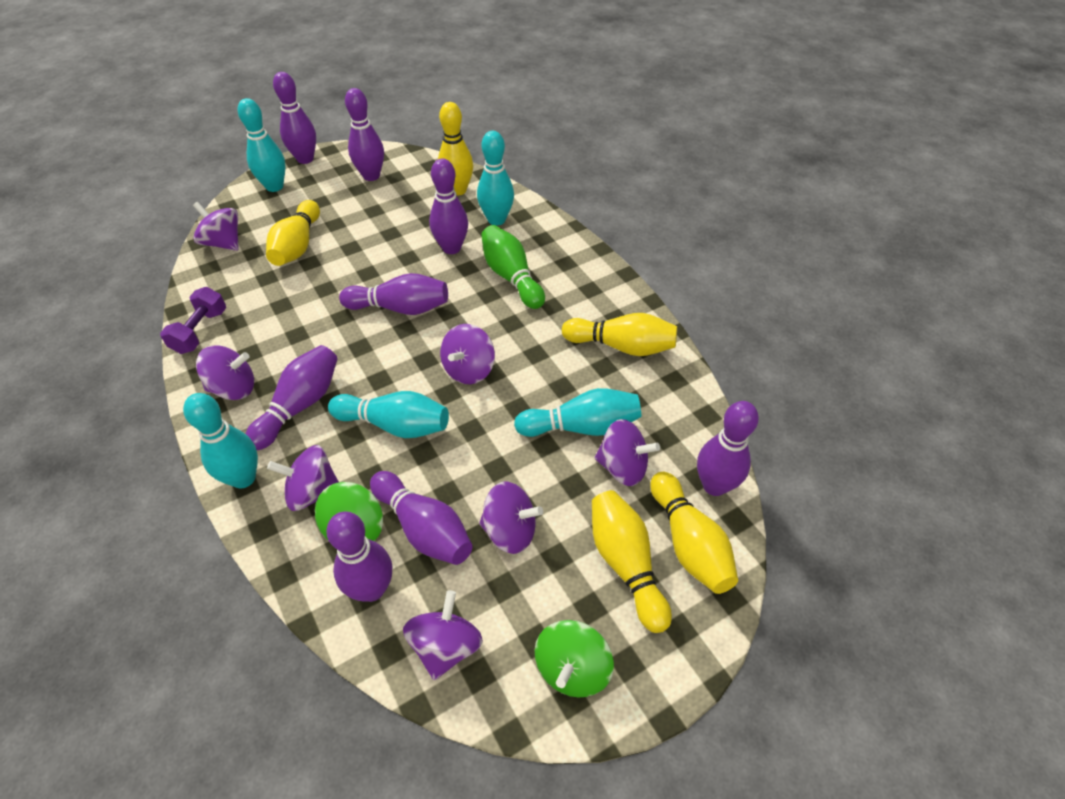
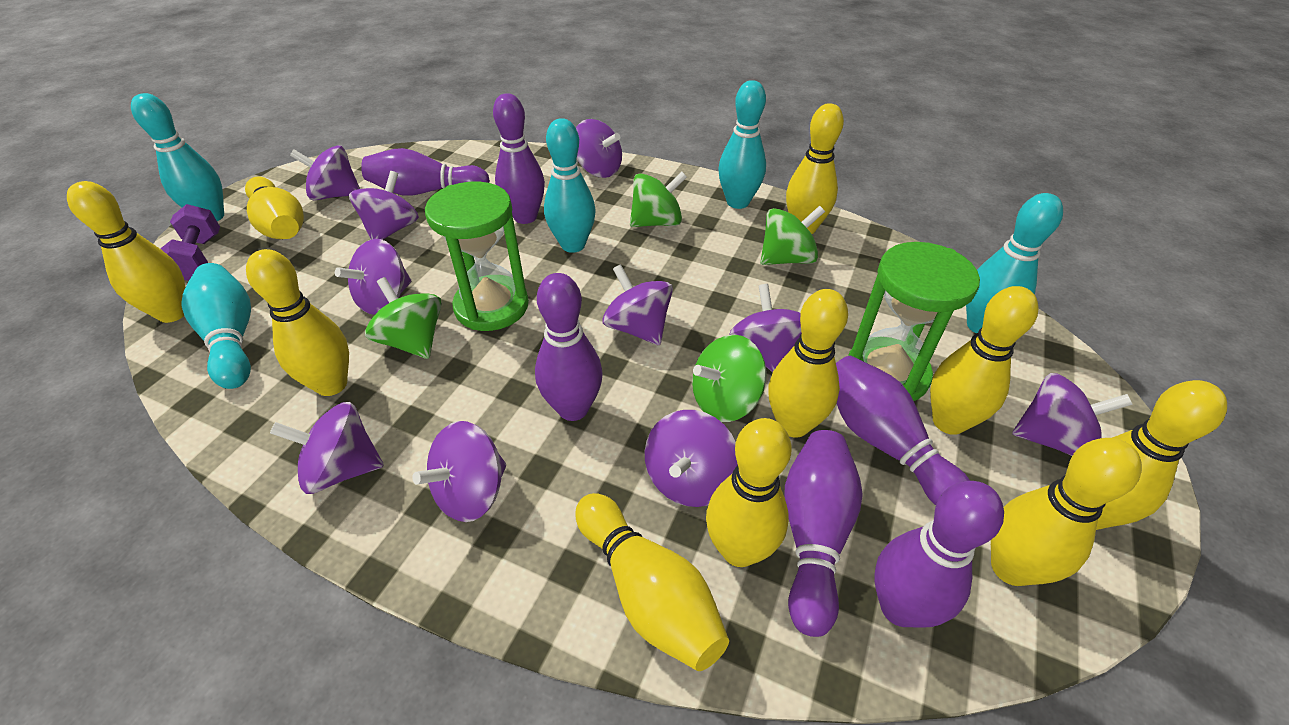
green bowling pin: [481,225,545,309] = 1 -> none = 0
green hourglass: none = 0 -> [425,182,529,331] [848,242,980,401] = 2
green spinning top: [315,482,383,541] [535,620,614,697] = 2 -> [365,277,442,359] [630,172,687,227] [692,335,767,422] [760,206,825,265] = 4
purple bowling pin: [246,345,338,450] [273,72,316,164] [326,512,392,602] [339,273,448,315] [345,88,384,181] [370,471,473,565] [429,158,468,254] [697,401,759,496] = 8 -> [361,148,490,196] [493,93,545,224] [535,273,603,421] [784,430,862,637] [836,356,970,505] [874,481,1004,628] = 6
purple spinning top: [193,202,239,251] [196,346,254,400] [267,445,339,511] [403,590,483,680] [440,324,495,384] [479,482,543,554] [594,419,660,486] = 7 -> [270,402,384,494] [290,145,360,201] [335,239,411,315] [349,171,419,240] [412,421,506,522] [576,119,622,178] [602,264,673,345] [645,410,738,507] [729,284,801,373] [1012,373,1133,456] = 10
yellow bowling pin: [266,200,320,266] [438,102,473,196] [562,313,677,356] [592,490,672,633] [650,472,738,594] = 5 -> [67,181,185,323] [245,176,304,239] [246,249,349,396] [575,493,729,671] [706,418,792,567] [768,289,848,438] [786,103,844,234] [930,286,1039,435] [991,438,1142,586] [1096,380,1227,530] = 10

